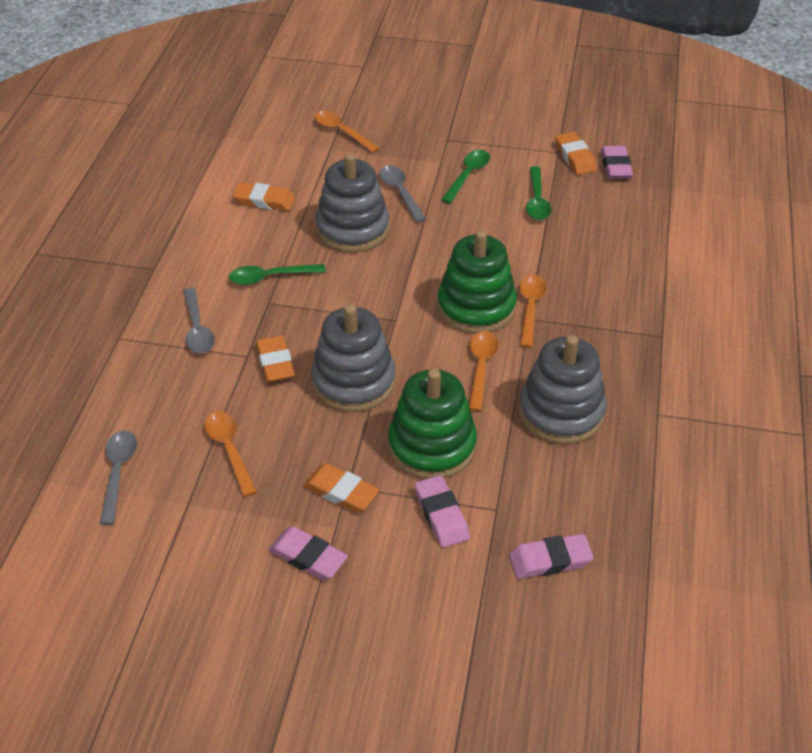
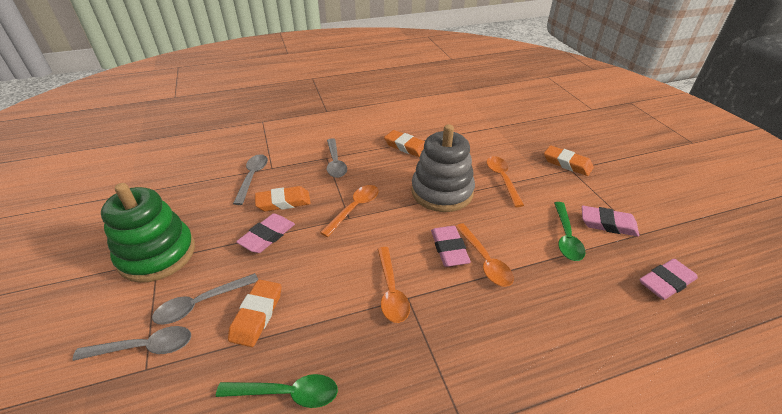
green spoon: [229,264,326,285] [441,150,490,204] [526,166,551,220] = 3 -> [216,374,338,408] [554,202,585,261] = 2
green stacking toy: [388,369,477,479] [438,230,517,334] = 2 -> [101,183,195,283] = 1
grey spoon: [99,430,137,525] [183,288,215,353] [379,165,426,223] = 3 -> [72,326,191,361] [152,273,258,324] [233,154,268,205] [327,138,347,178] = 4
grey stacking toy: [311,304,395,412] [315,153,389,253] [519,335,607,445] = 3 -> [411,124,475,212] = 1

